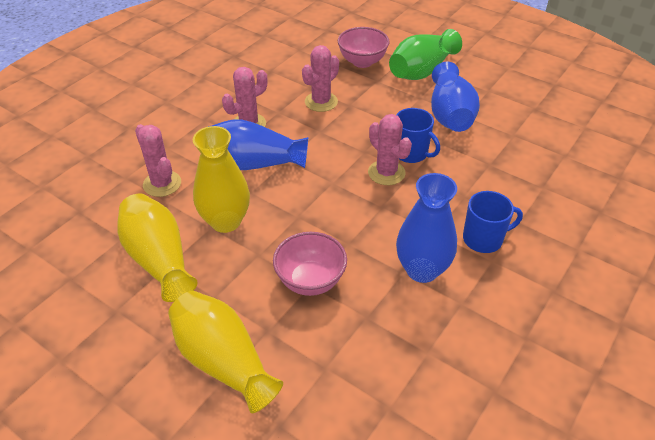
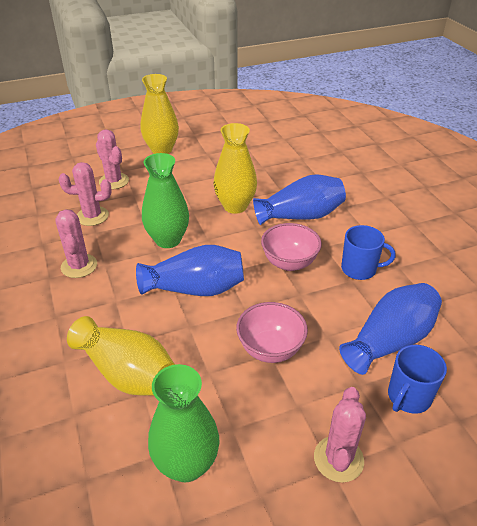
green vase: [389,29,462,80] = 1 -> [142,153,189,248] [148,364,220,482] = 2

